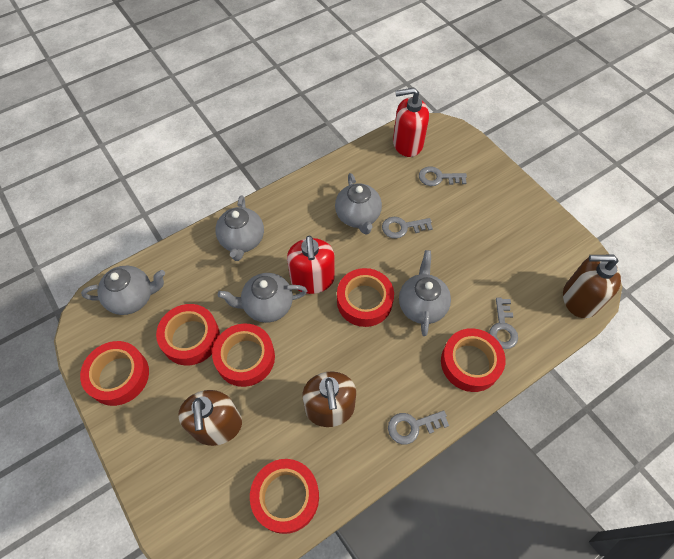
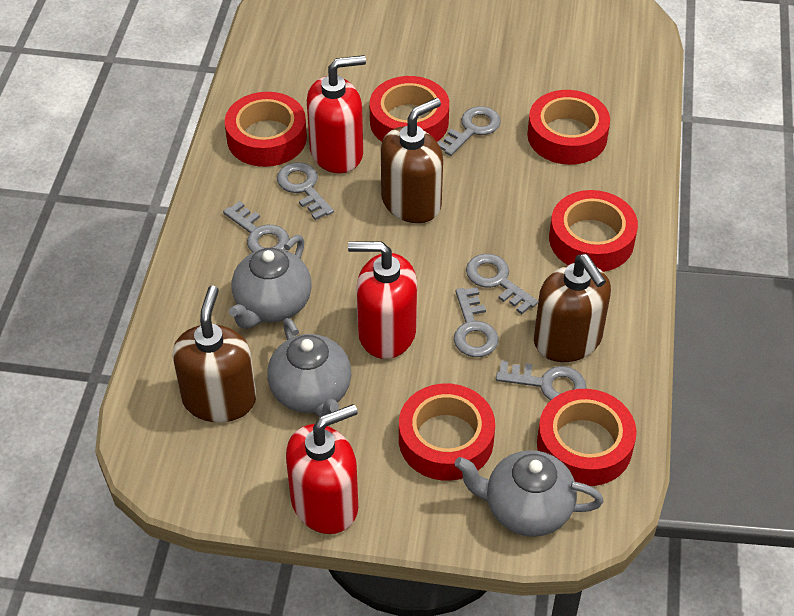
grey key: [382,217,433,239] [388,411,449,444] [419,166,467,186] [489,298,518,349] = 4 -> [223,201,289,252] [277,162,334,220] [437,106,501,156] [454,287,499,357] [466,254,538,314] [496,361,586,401] = 6
grey teapot: [81,266,165,315] [215,196,264,261] [218,273,307,323] [335,173,382,235] [399,250,451,336] = 5 -> [229,235,312,329] [267,318,351,418] [454,450,604,537] = 3
red soap dispenser: [287,236,335,294] [393,87,429,157] = 2 -> [286,404,358,534] [307,55,366,173] [348,242,417,359] = 3

